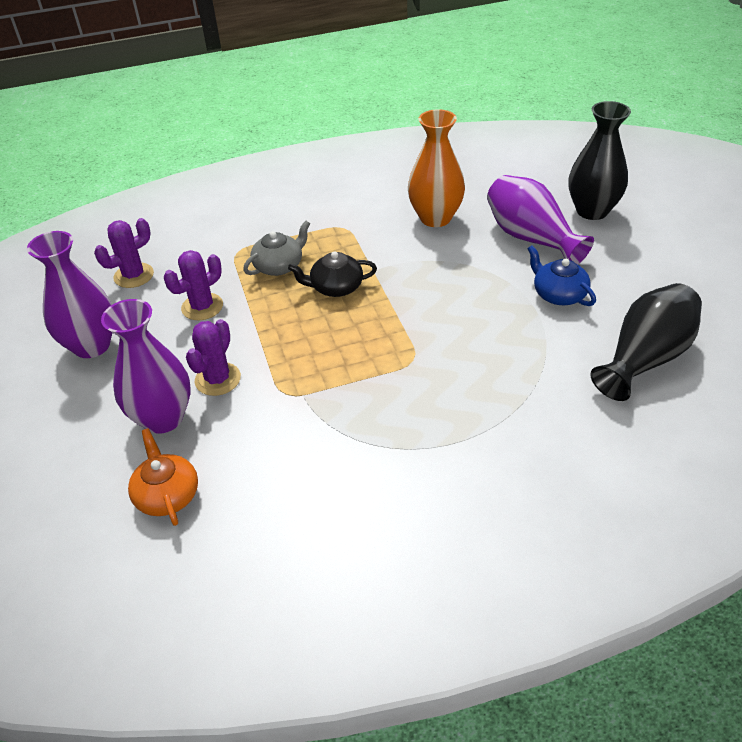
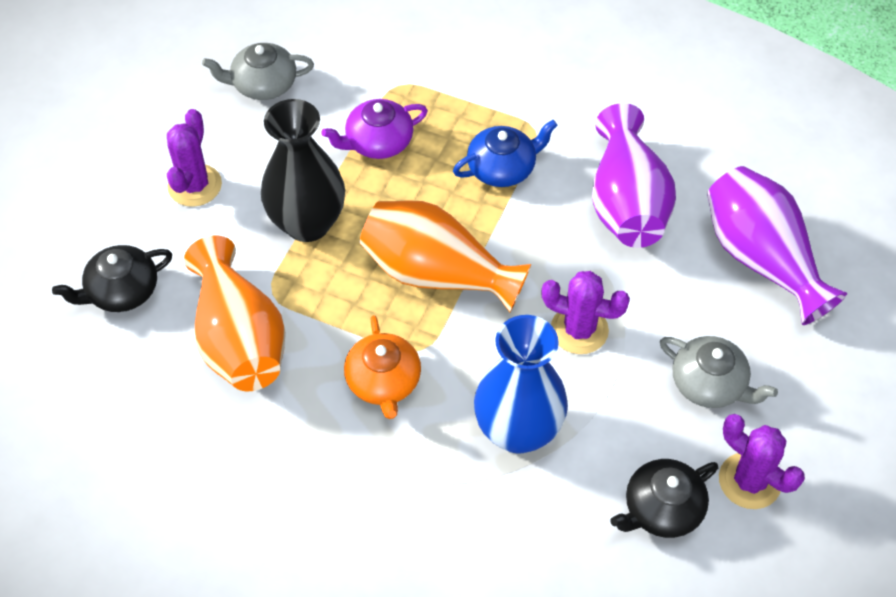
black teapot: [288,251,377,297] = 1 -> [52,245,172,312] [610,459,718,538] = 2
black vase: [568,101,631,220] [590,283,702,401] = 2 -> [261,99,345,242] = 1
blue vase: none = 0 -> [474,315,568,454] = 1
grey teapot: [243,221,310,276] = 1 -> [202,43,314,100] [660,336,778,408] = 2
orange vase: [408,109,465,227] = 1 -> [184,236,286,391] [360,200,531,312] = 2
purple teapot: none = 0 -> [322,99,428,159] = 1
purple vase: [27,231,113,358] [101,299,191,434] [487,175,594,265] = 3 -> [592,103,676,248] [707,166,847,325] = 2

